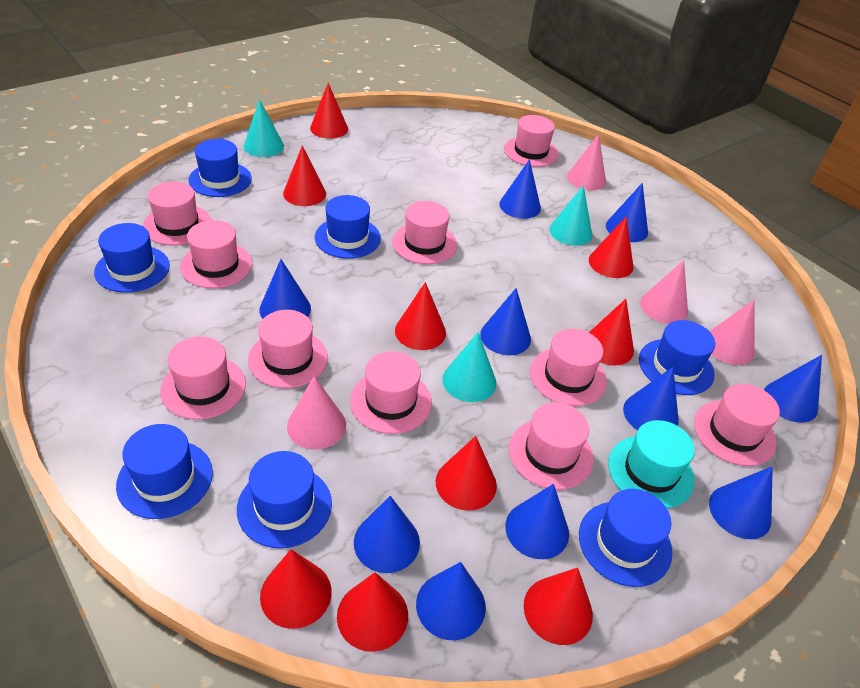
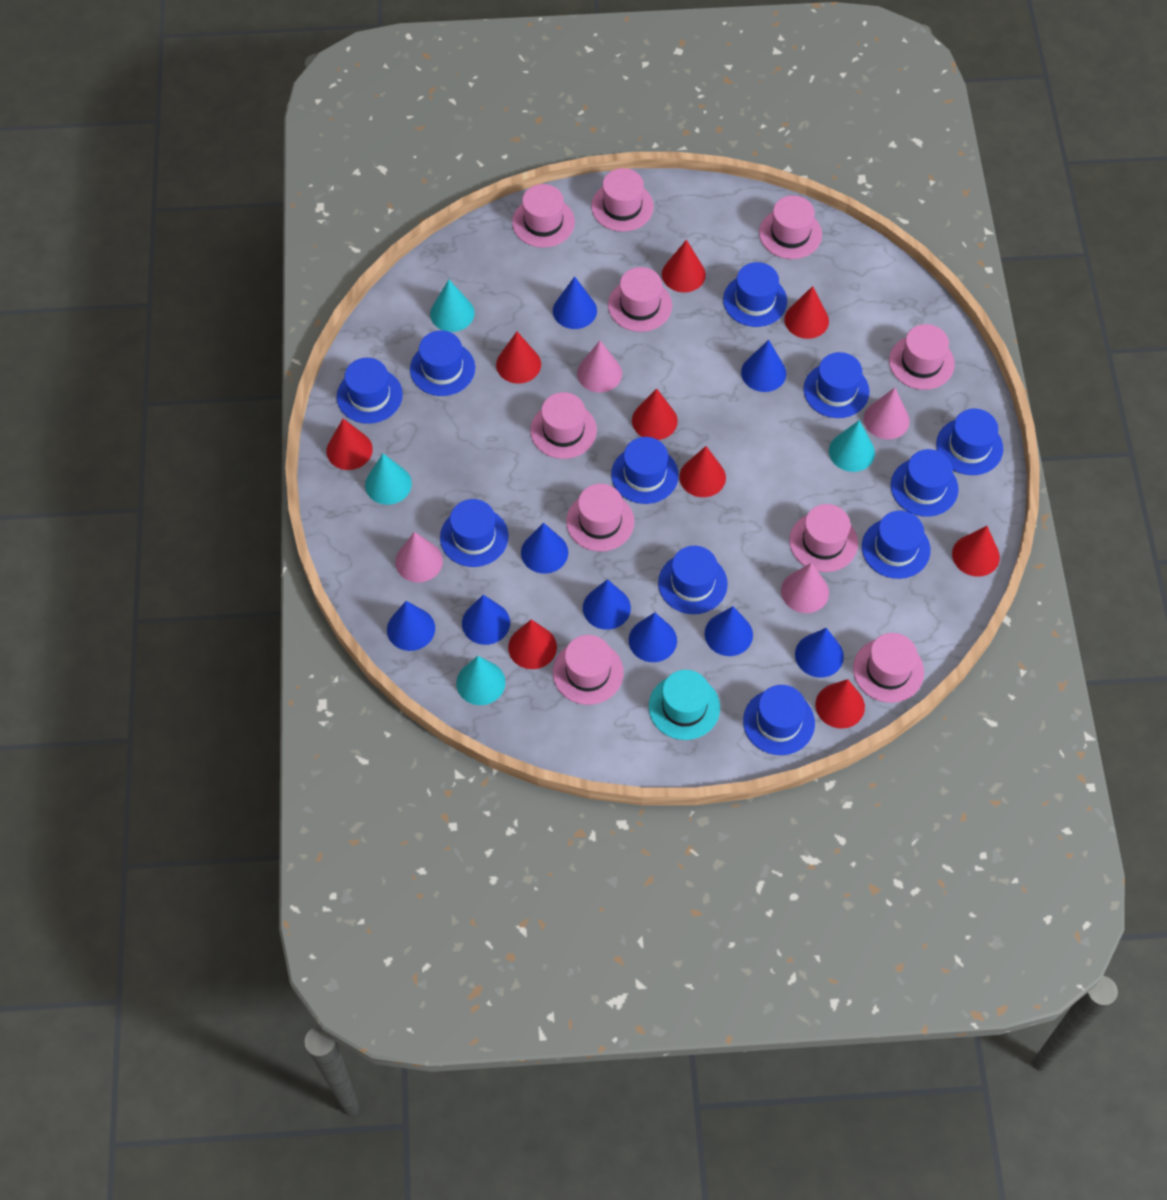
blue cone: [259,259,311,319] [354,496,420,573] [416,562,486,640] [480,288,531,355] [499,159,541,219] [505,484,569,559] [606,183,648,242] [623,367,679,430] [709,466,773,539] [764,355,822,423] = 10 -> [387,601,435,651] [462,595,510,645] [521,523,568,574] [553,276,597,329] [583,579,631,630] [629,612,677,662] [705,606,753,656] [741,340,786,392] [795,628,844,678] = 9
blue hat: [94,223,170,293] [116,424,213,519] [188,139,252,197] [237,451,332,548] [315,195,381,259] [579,489,672,587] [639,320,715,395] = 7 -> [337,358,403,424] [410,330,475,396] [440,499,509,567] [611,437,679,504] [658,546,728,614] [723,262,787,327] [743,685,815,755] [804,352,870,418] [862,511,931,579] [891,449,959,517] [936,409,1003,475] = 11
turquoise cone: [244,99,284,157] [442,332,496,402] [549,185,592,246] = 3 -> [365,453,412,505] [430,280,475,332] [456,656,506,705] [829,420,875,472] = 4

